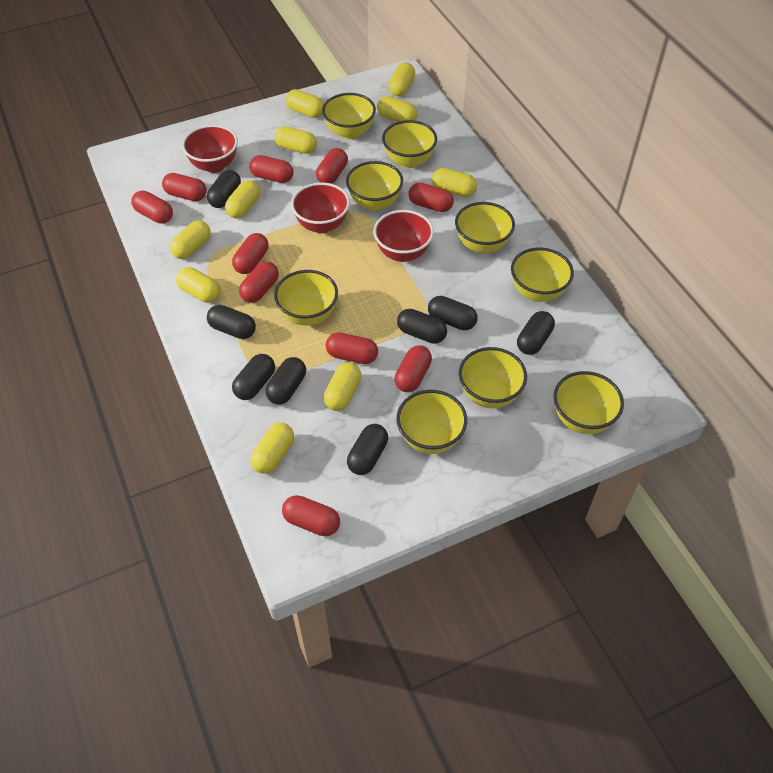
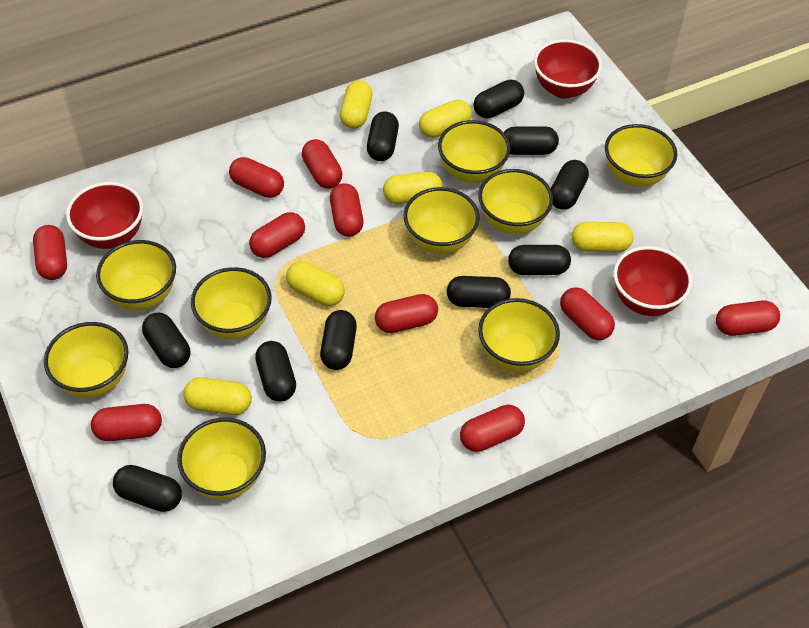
black capsule: [207,170,241,208] [207,305,256,339] [232,354,275,400] [266,357,306,405] [347,424,388,475] [397,309,447,344] [428,296,478,330] [517,311,555,355] = 8 -> [113,465,182,512] [142,313,190,368] [255,341,296,402] [320,310,357,370] [367,112,399,161] [447,276,511,308] [473,79,524,119] [504,126,559,155] [508,245,571,275] [551,160,589,209] = 10
yellow capsule: [169,220,211,259] [176,267,221,303] [225,180,260,219] [250,422,294,474] [274,126,317,154] [285,89,324,118] [324,362,361,411] [377,96,417,122] [389,63,415,96] [432,168,477,197] = 10 -> [183,377,252,415] [286,261,345,306] [340,80,372,129] [383,172,443,204] [419,100,472,138] [571,222,633,252] = 6

